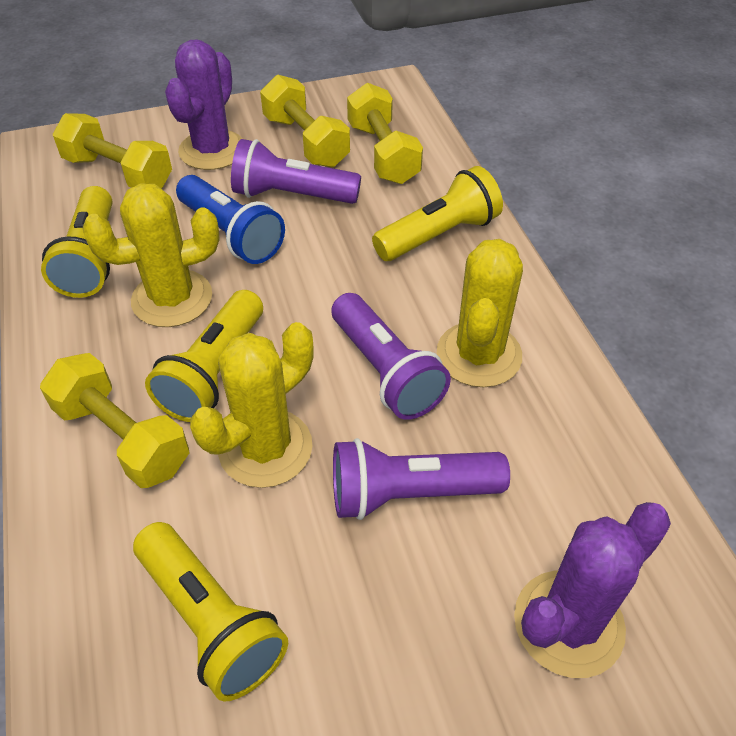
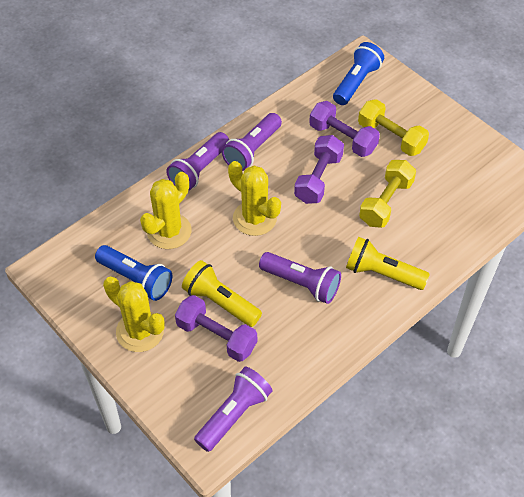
blue flashlight: [176,175,285,264] = 1 -> [95,245,172,301] [333,42,384,105] = 2
purple cactus: [165,40,243,170] [514,502,671,678] = 2 -> none = 0
purple dumbbell: none = 0 -> [175,295,257,362] [294,135,344,204] [309,101,380,157] = 3
purple flashlight: [231,139,361,204] [332,293,451,420] [333,438,510,520] = 3 -> [166,132,229,191] [194,367,272,452] [222,113,282,171] [259,252,341,304] = 4
yellow dumbbell: [40,353,189,488] [52,113,172,189] [260,75,350,167] [347,83,423,184] = 4 -> [358,99,429,156] [359,160,416,228] = 2
yellow flashlight: [41,186,112,298] [133,522,288,701] [145,290,263,422] [372,166,503,261] = 4 -> [182,260,262,327] [346,237,430,290] = 2

